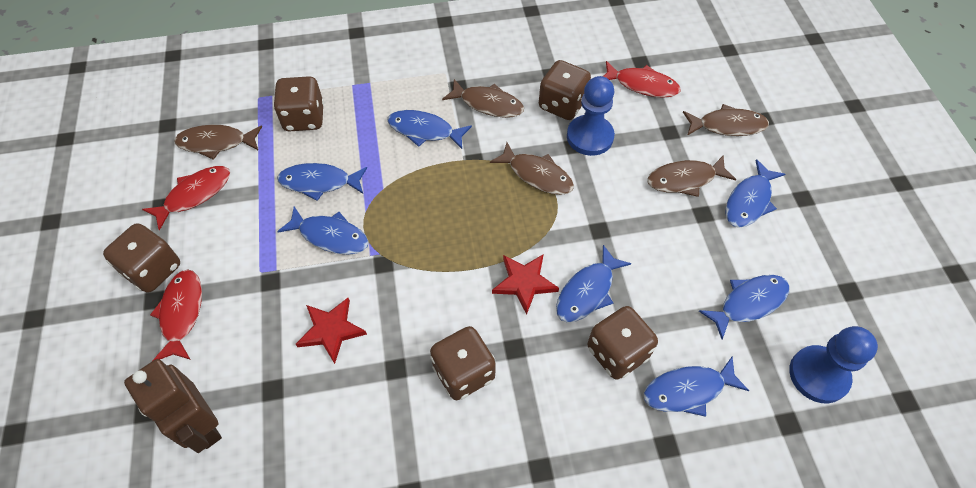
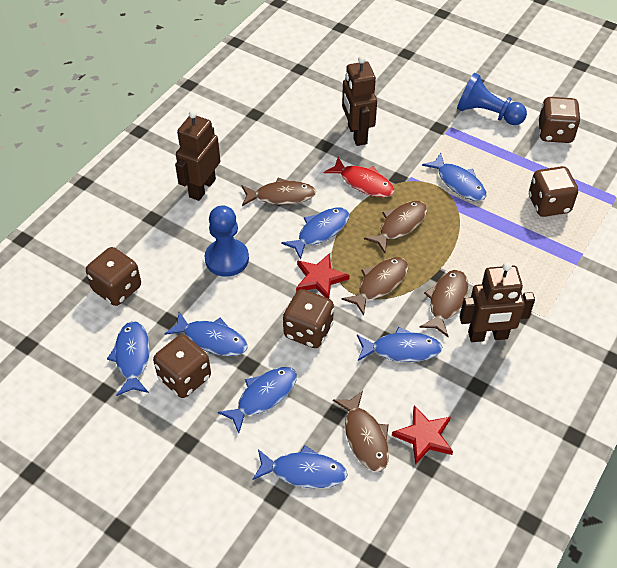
brown robot: [124,359,222,453] = 1 -> [175,110,220,201] [342,56,377,146] [460,262,535,342] = 3
red fish: [142,166,230,231] [150,269,202,360] [603,61,681,98] = 3 -> [324,157,395,197] = 1

